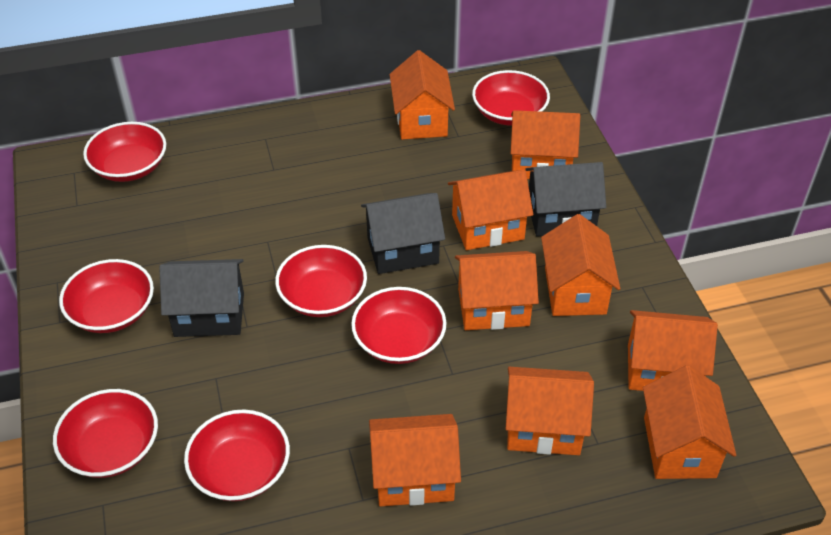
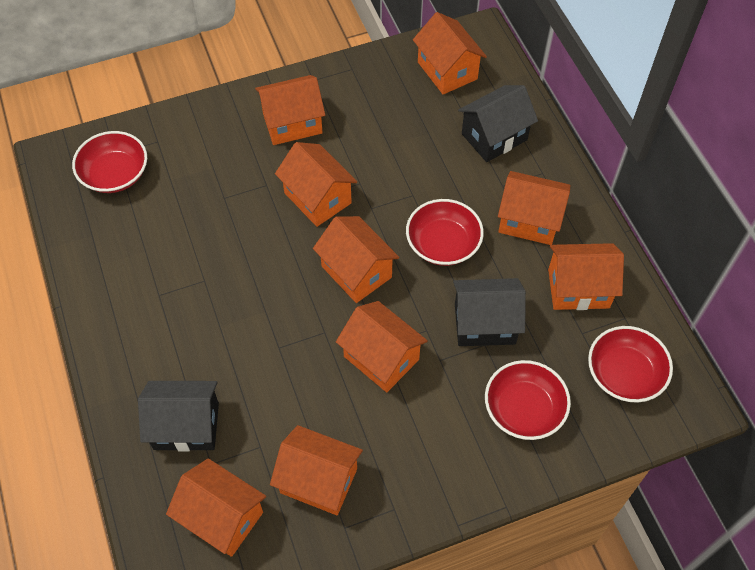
red bowl: [53,389,158,478] [59,259,154,333] [83,122,166,182] [184,409,290,501] [275,245,367,317] [351,287,447,364] [472,70,550,126] = 7 -> [72,131,147,193] [406,199,484,266] [485,360,571,440] [588,326,673,403] = 4

